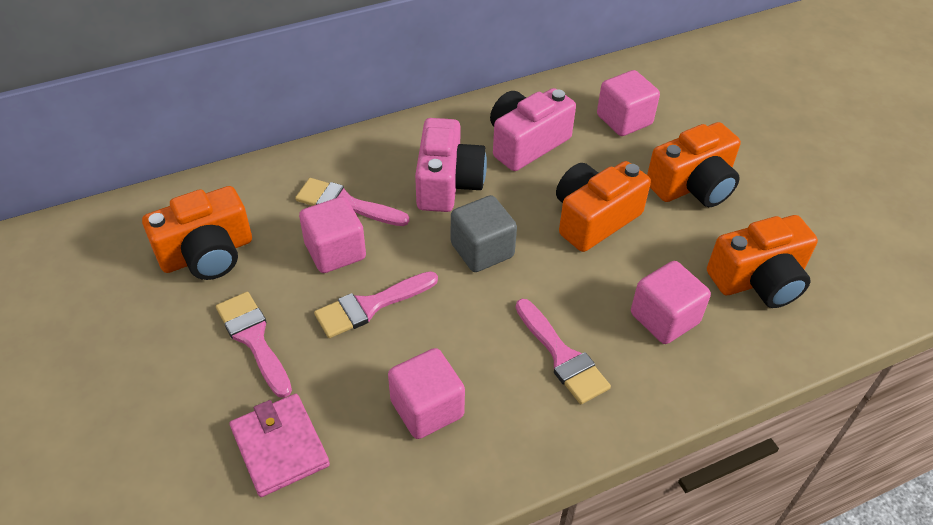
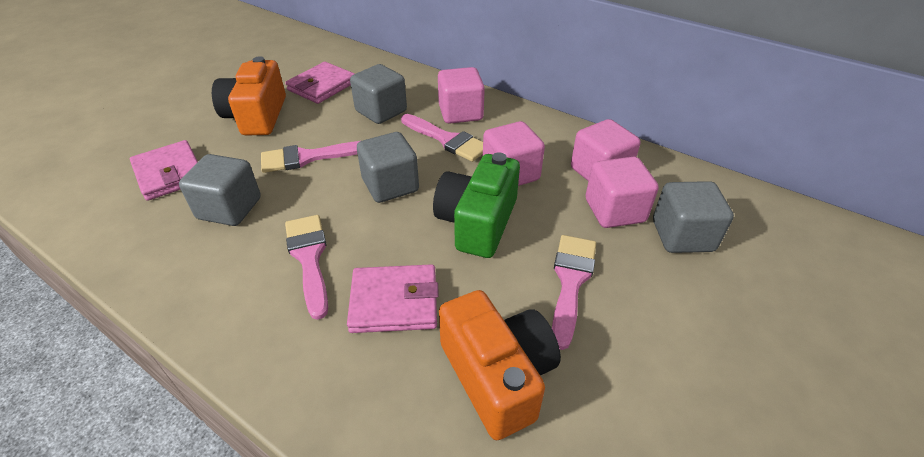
green camera: none = 0 -> [433,152,520,258] = 1
grey cube: [451,195,517,272] = 1 -> [179,154,261,226] [350,64,407,124] [357,132,419,203] [653,181,734,253] = 4
orange camera: [142,186,252,280] [556,161,651,252] [647,122,741,207] [707,215,818,308] = 4 -> [212,56,286,135] [439,290,561,440] = 2
pink camera: [415,118,487,212] [490,88,576,171] = 2 -> none = 0
pink wallet: [230,394,330,497] = 1 -> [130,140,198,201] [285,62,355,104] [347,264,439,333] = 3

